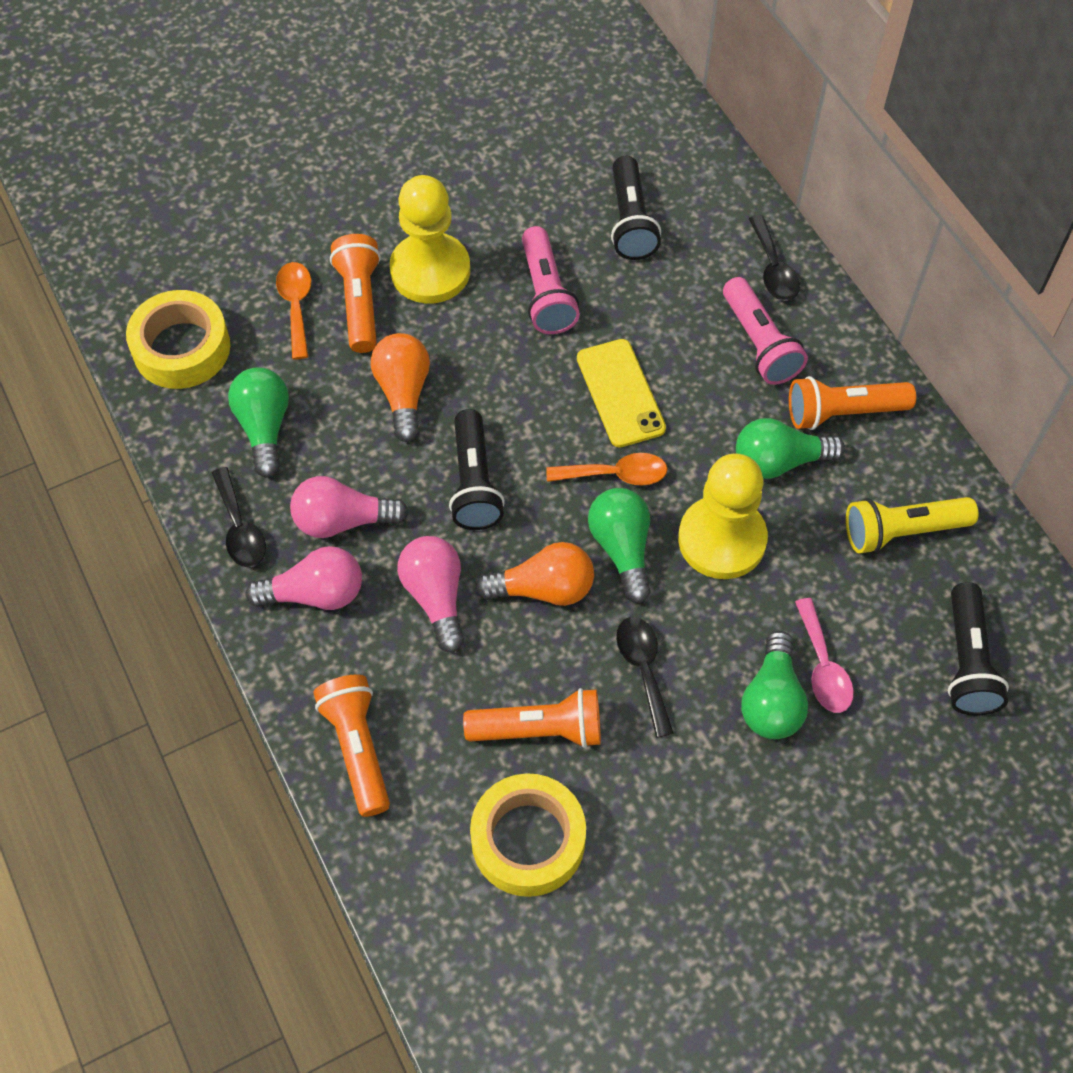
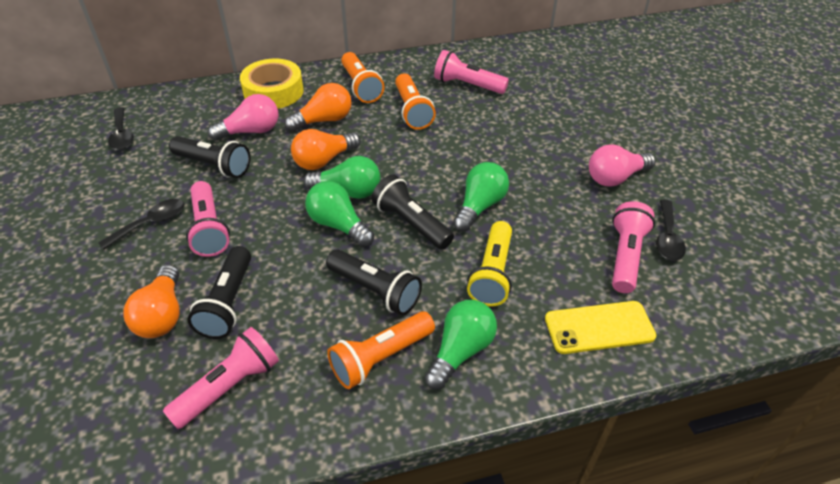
black flashlight: [449,409,505,530] [611,156,661,260] [948,582,1009,715] = 3 -> [169,136,250,178] [188,246,251,339] [326,250,422,315] [372,175,454,250] = 4
orange flashlight: [314,674,390,817] [330,234,381,353] [463,688,601,748] [789,376,916,430] = 4 -> [327,312,435,389] [341,52,384,103] [395,73,436,130] = 3
orange light bulb: [371,333,430,442] [476,542,594,606] = 2 -> [123,264,180,338] [285,83,352,131] [291,129,361,170] = 3
orange spoon: [276,262,311,359] [546,453,668,485] = 2 -> none = 0
pink flashlight: [522,226,580,334] [723,277,808,385] = 2 -> [163,327,279,429] [186,181,230,257] [434,50,509,94] [612,201,655,293] = 4
pink light bulb: [246,546,362,610] [290,476,408,538] [397,536,464,653] = 3 -> [208,94,278,140] [589,144,656,187] = 2
pink spoon: [795,598,854,713] = 1 -> none = 0
yellow pawn: [390,175,470,303] [678,453,768,579] = 2 -> none = 0
yellow tape: [126,290,230,389] [470,773,586,897] = 2 -> [240,59,304,109] = 1

